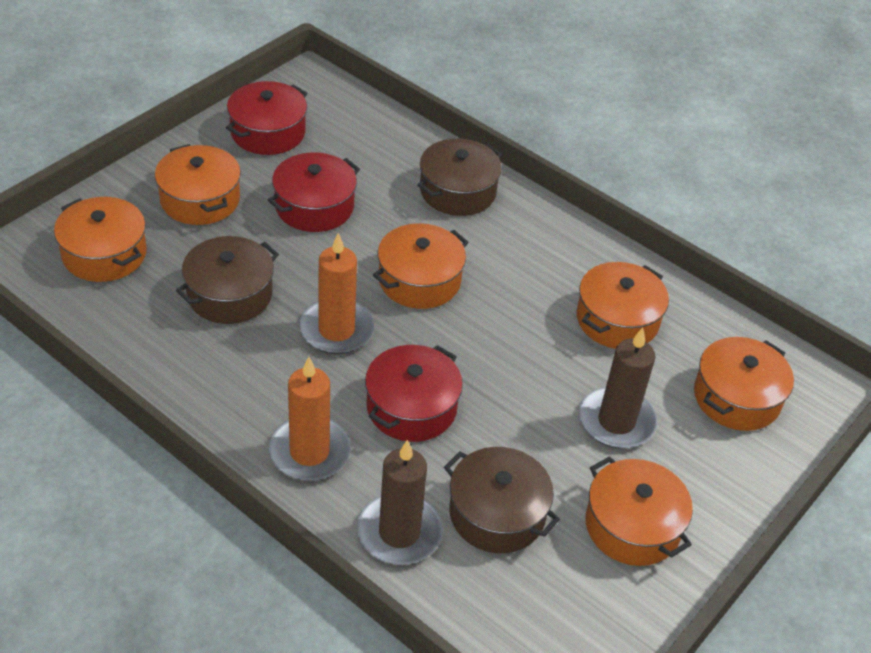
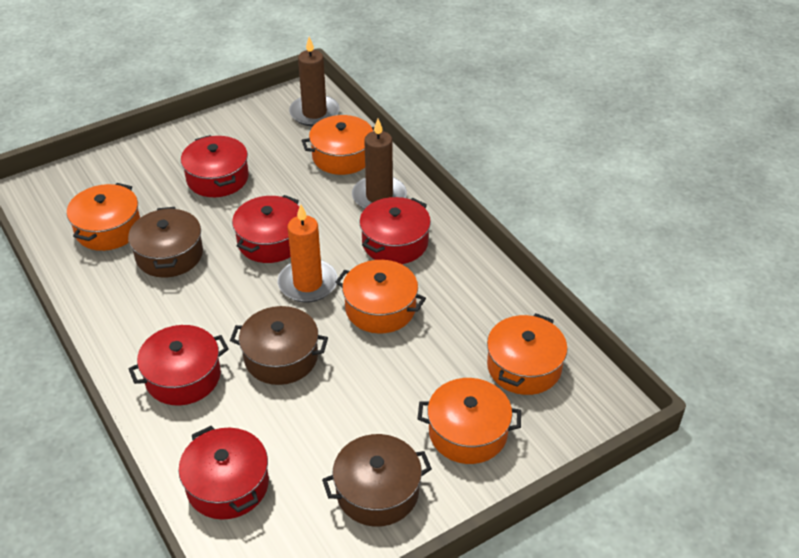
orange candle: [268,357,351,481] [299,233,374,354] = 2 -> [278,204,338,303] = 1
orange pot: [54,197,147,282] [155,144,241,225] [373,223,469,309] [577,262,669,349] [586,456,693,566] [694,337,794,431] = 6 -> [67,183,140,251] [302,115,374,175] [335,260,426,334] [417,378,521,464] [487,313,568,395] = 5
red pot: [226,81,307,155] [268,152,360,232] [365,345,463,442] = 3 -> [128,325,229,405] [178,426,269,520] [181,135,249,197] [232,195,299,263] [360,197,431,264] = 5

